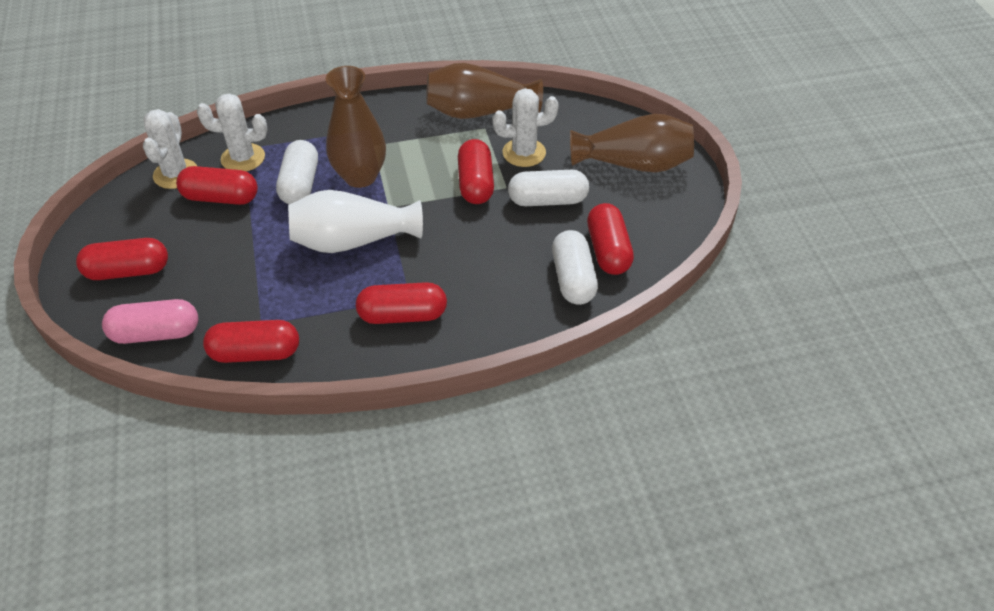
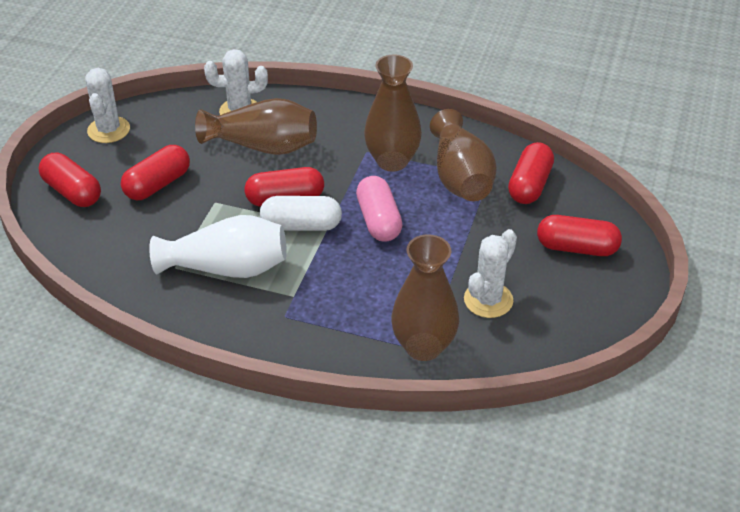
brown vase: [325,66,386,188] [426,63,543,119] [570,114,694,173] = 3 -> [195,98,317,155] [364,55,422,172] [391,235,459,361] [430,109,497,201] = 4
red capsule: [76,238,168,280] [176,166,258,205] [203,320,299,363] [356,282,447,324] [458,139,494,204] [587,203,634,275] = 6 -> [39,153,101,207] [121,145,190,200] [245,167,324,207] [508,142,554,204] [537,215,622,256] = 5
white capsule: [276,140,318,204] [508,170,589,206] [552,230,598,305] = 3 -> [260,196,342,231] = 1

